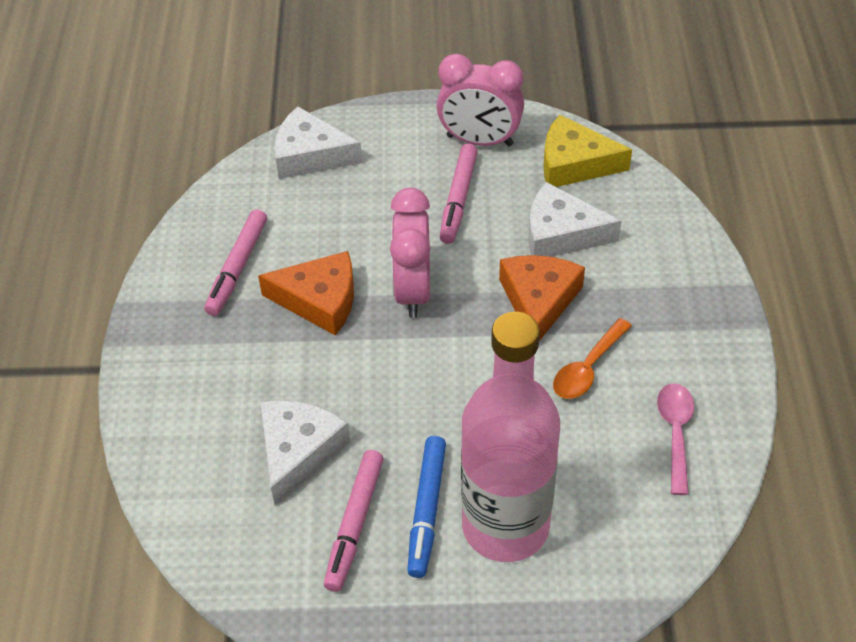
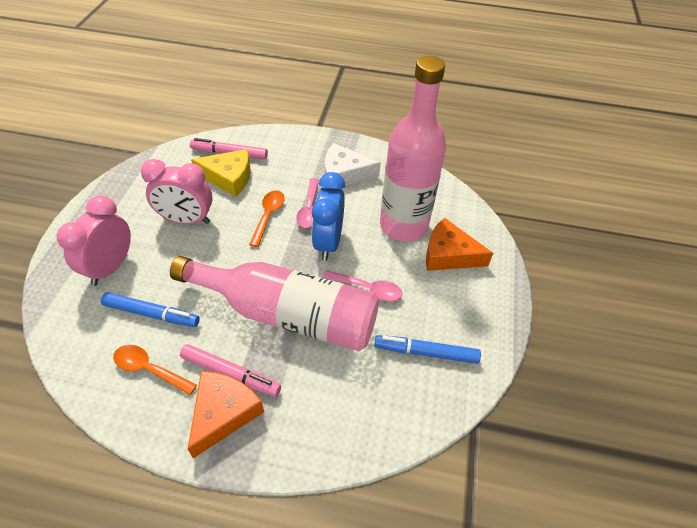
blue clock: none = 0 -> [312,172,345,261] = 1
blue marker: [407,436,446,578] = 1 -> [101,292,200,327] [374,335,481,364] = 2
orange spoon: [553,318,632,399] = 1 -> [113,345,197,395] [249,190,285,247] = 2
pink bottle: [461,312,560,562] = 1 -> [170,256,379,351] [380,56,446,242] = 2
pink marker: [204,209,267,316] [324,450,384,592] [440,144,478,244] = 3 -> [180,344,281,397] [190,138,268,160] = 2
pink spoon: [657,383,694,495] = 1 -> [296,178,319,228] [323,270,402,301] = 2
white cheese: [260,400,350,506] [274,106,362,179] [529,182,621,257] = 3 -> [325,143,381,186] = 1

